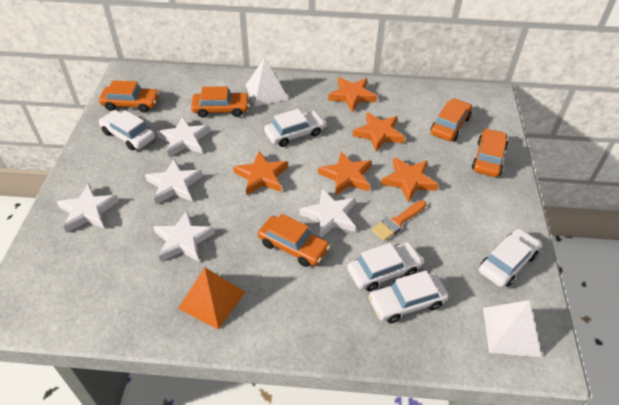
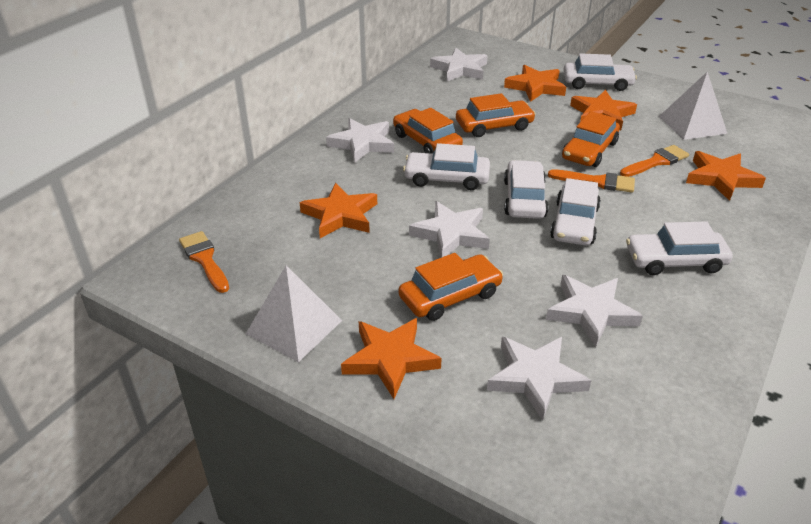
orange brush: [372,200,426,241] = 1 -> [179,231,229,293] [548,169,635,193] [620,145,689,177] = 3
orange car: [99,80,159,113] [191,86,250,118] [258,214,330,267] [430,98,472,141] [472,128,508,177] = 5 -> [393,108,463,154] [399,253,503,321] [456,93,536,137] [562,111,620,167] = 4
orange pyramid: [178,267,245,330] = 1 -> none = 0

